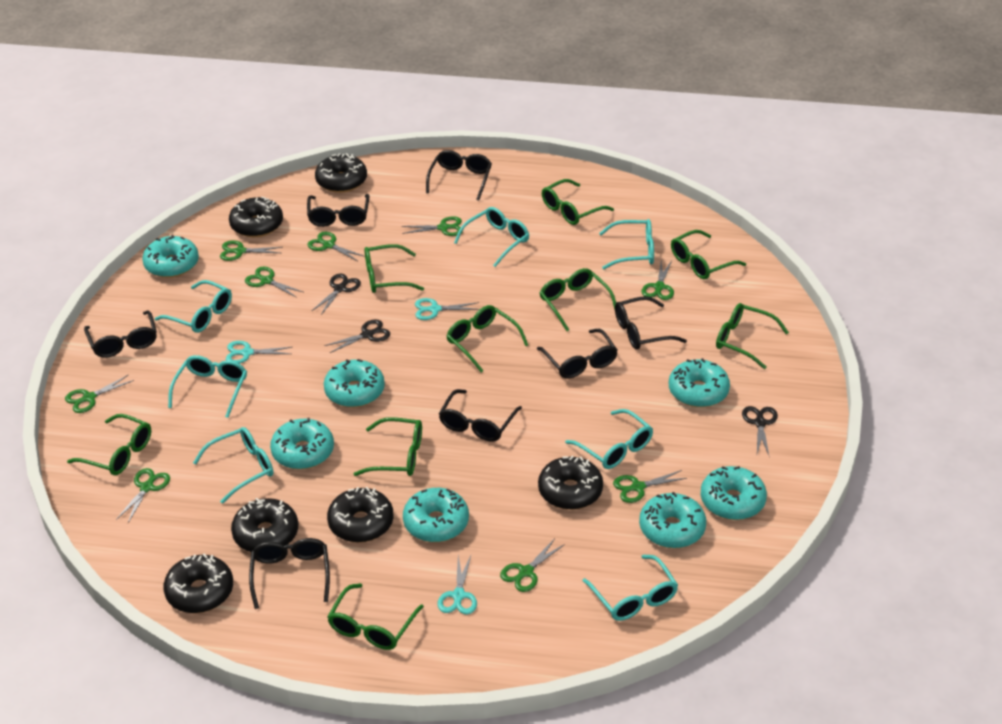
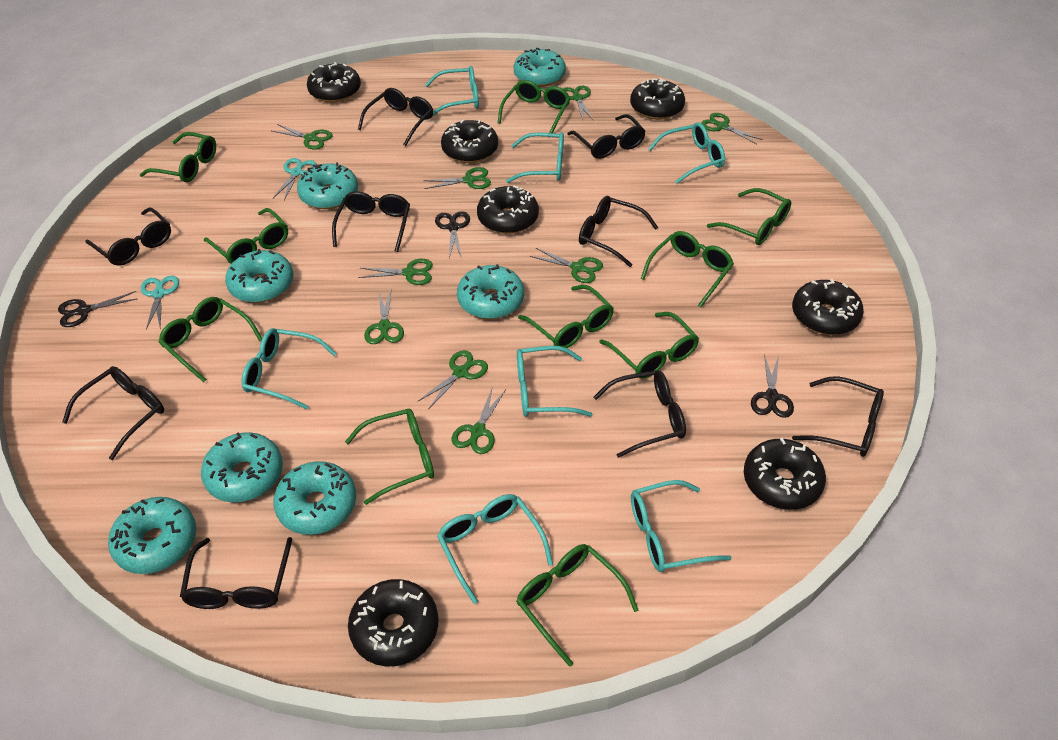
black donut: [164,553,233,613] [229,197,283,237] [231,498,298,552] [315,153,367,193] [327,487,394,543] [538,456,603,510] = 6 -> [307,62,361,103] [348,579,439,666] [441,120,498,163] [477,186,539,234] [630,78,685,120] [744,438,826,510] [792,279,864,335] = 7
black glasses: [84,310,157,358] [249,538,330,609] [307,194,370,227] [426,150,492,200] [439,389,522,442] [537,329,618,379] [615,296,687,350] = 7 -> [62,366,164,460] [85,207,171,266] [180,537,292,609] [332,191,410,252] [358,88,433,146] [567,114,646,159] [579,196,658,267] [594,370,686,458] [792,376,884,457] = 9
green glasses: [67,414,151,475] [327,583,424,650] [354,417,422,476] [364,244,424,293] [446,305,528,373] [540,268,616,331] [542,179,614,225] [671,230,746,279] [716,303,789,369] = 9 -> [140,132,216,182] [159,297,262,382] [204,208,288,264] [345,409,434,505] [497,80,571,133] [516,544,639,667] [518,285,614,348] [599,312,699,378] [641,231,734,308] [707,188,791,245] = 10
turquoise scissors: [226,341,292,364] [415,298,480,320] [438,556,477,615] = 3 -> [141,276,179,330] [273,158,317,201] = 2

